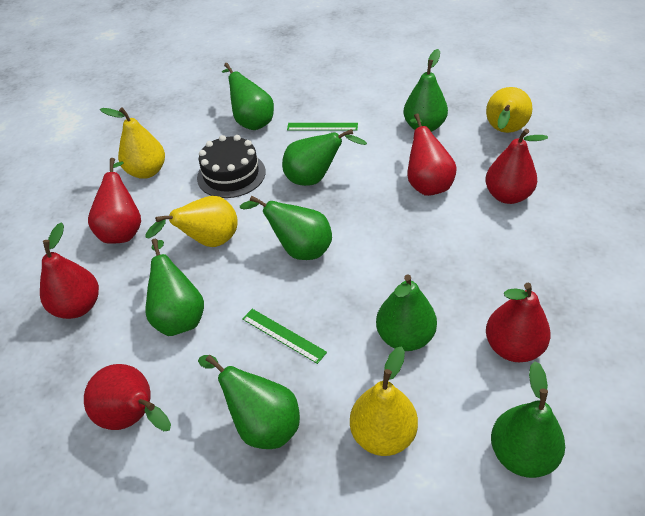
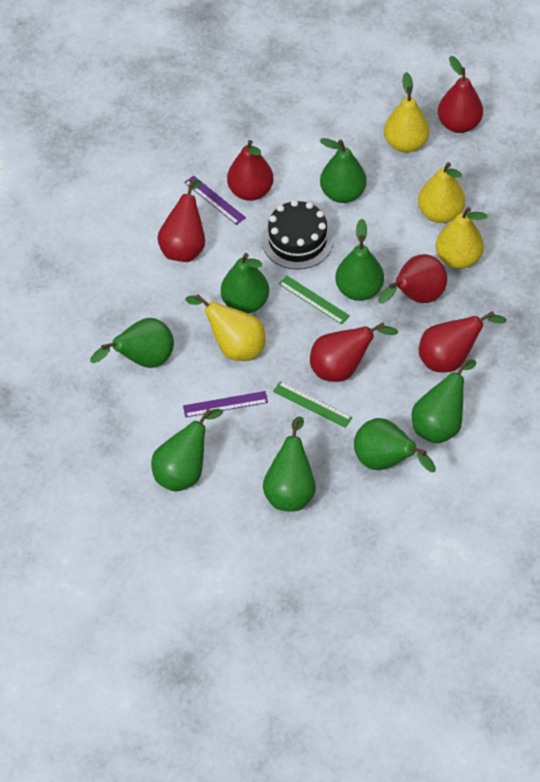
purple ruler: none = 0 -> [183,391,268,417] [184,175,246,225] = 2

